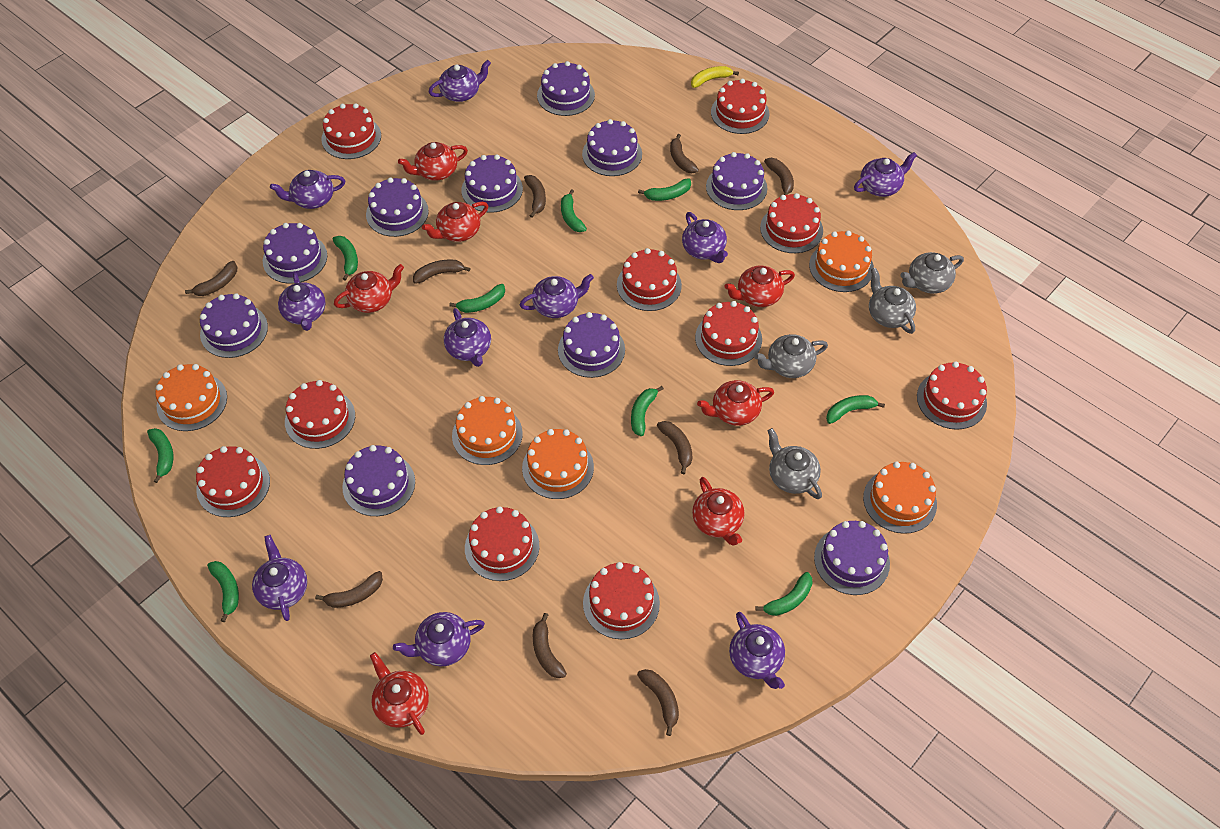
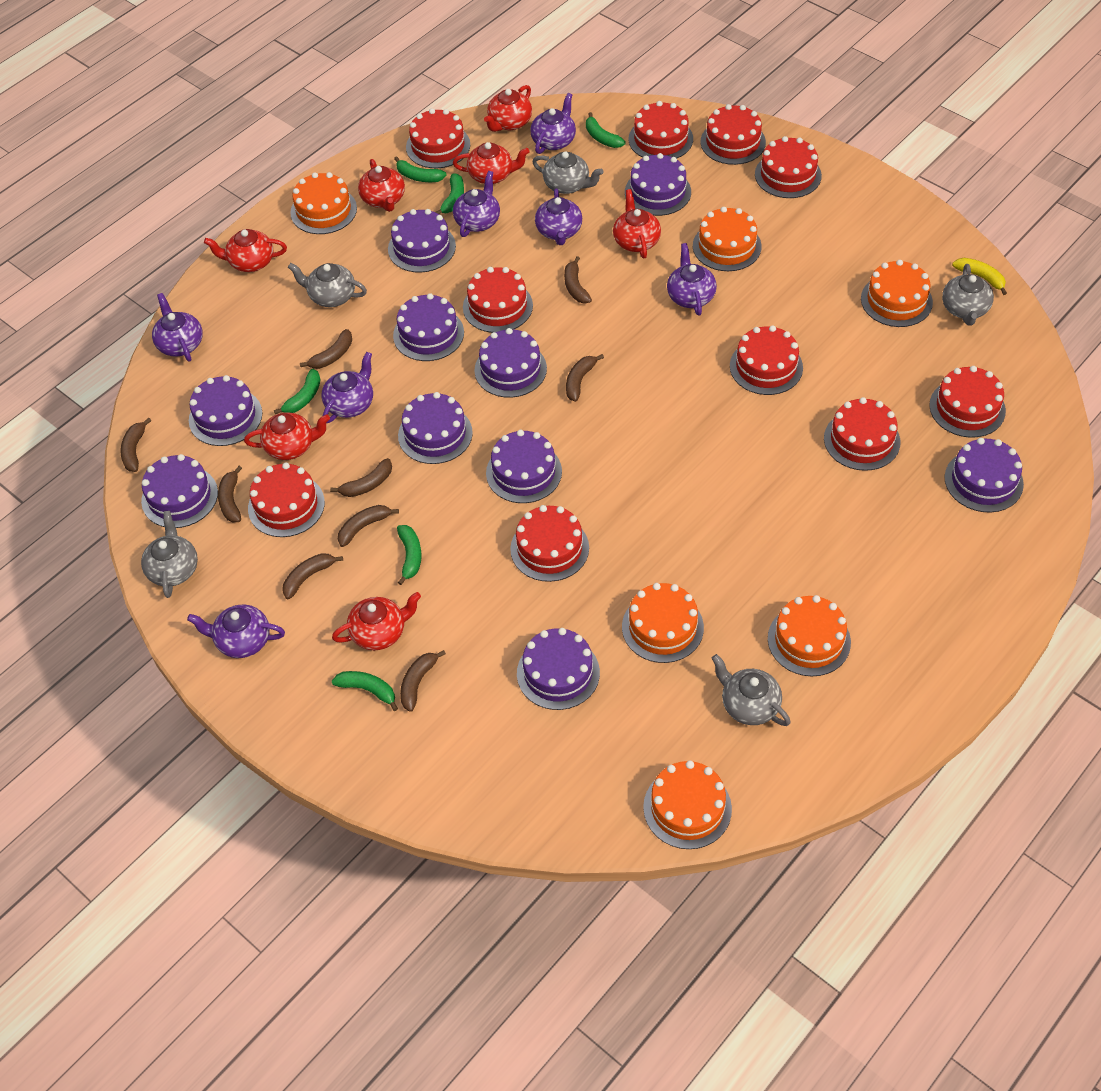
green banana: [147,428,173,483] [207,561,239,622] [333,236,358,281] [449,284,505,313] [561,189,587,232] [631,386,664,436] [638,179,691,201] [755,572,813,616] [826,395,885,424] = 9 -> [274,369,320,414] [332,671,398,711] [394,156,447,182] [397,525,422,585] [436,173,464,214] [586,112,626,148] = 6
grey teapot: [754,334,828,378] [768,428,822,499] [869,268,916,334] [900,252,964,294] = 4 -> [141,511,198,598] [288,263,367,307] [532,151,603,194] [711,654,791,726] [942,264,994,326] = 5
orange cake: [155,364,227,431] [452,396,523,465] [522,429,594,499] [809,231,874,292] [863,462,937,534] = 5 -> [290,172,357,234] [622,583,704,663] [643,761,732,849] [693,207,762,271] [768,595,851,676] [861,260,933,327] = 6
purple teapot: [252,535,307,621] [270,170,345,209] [278,272,326,331] [393,612,485,666] [429,60,491,102] [444,308,491,367] [520,274,594,318] [682,212,728,263] [729,612,785,689] [854,152,917,197] = 10 -> [152,293,203,362] [187,605,285,658] [321,352,373,423] [453,171,500,237] [530,93,576,154] [535,188,582,245] [667,243,717,316] = 7

